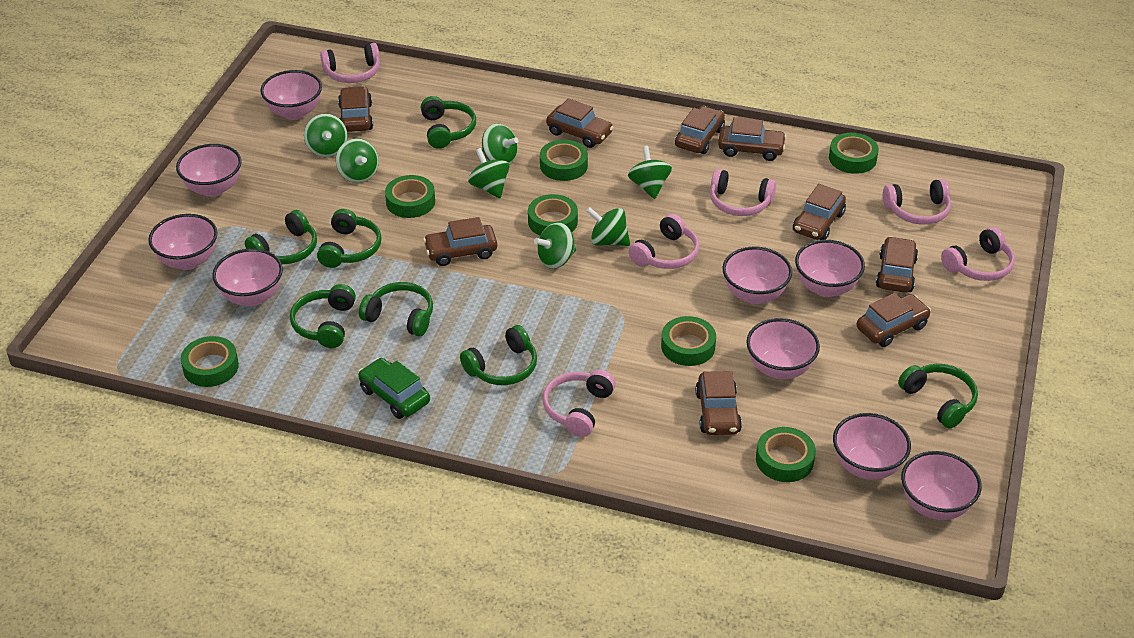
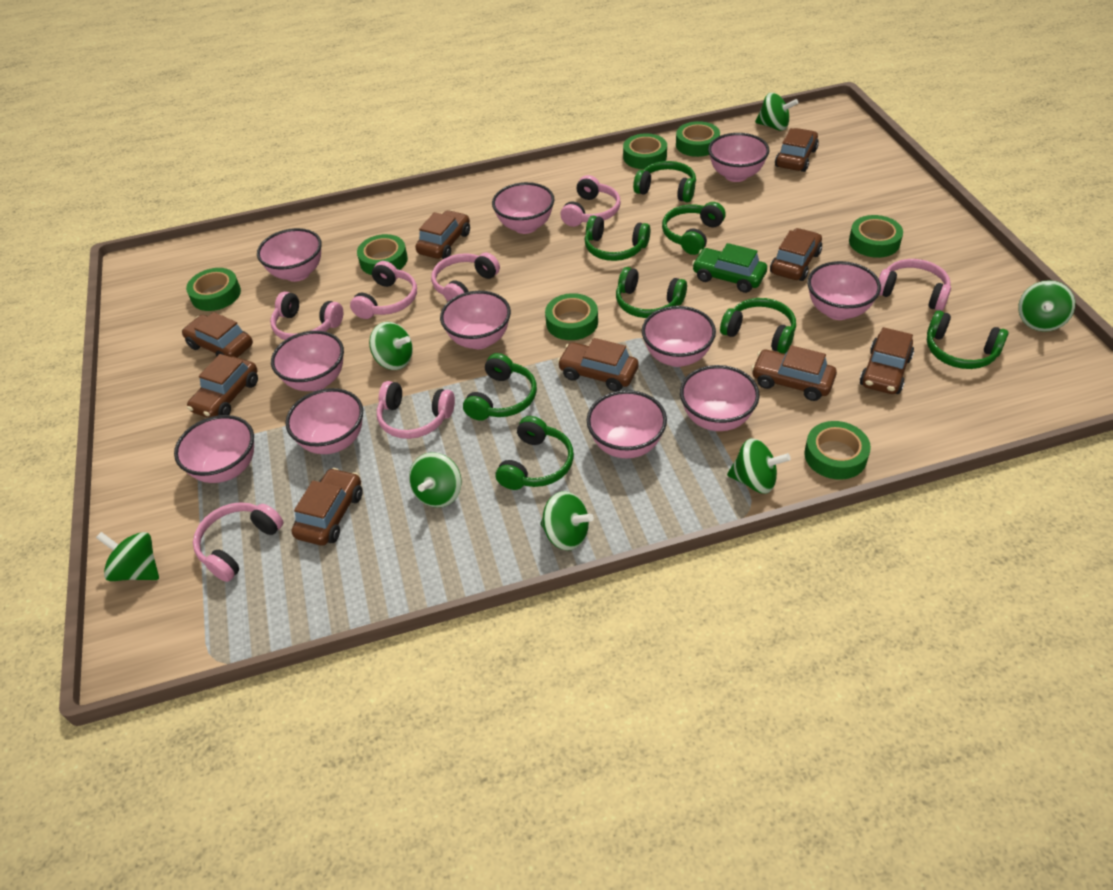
green headphones: [245,210,317,264] [290,284,356,348] [317,209,382,268] [359,282,433,336] [421,96,476,149] [460,325,537,385] [898,364,978,429] = 7 -> [463,353,537,421] [496,416,574,490] [585,216,650,261] [616,267,687,318] [633,161,696,202] [662,202,726,255] [720,298,796,354] [927,310,1008,369] = 8
pink bowl: [148,214,217,270] [176,144,242,197] [212,248,283,306] [260,70,322,120] [722,247,792,304] [746,318,820,379] [795,240,865,297] [833,413,911,480] [901,451,982,520] = 9 -> [174,415,254,483] [257,228,322,282] [271,331,344,391] [286,388,363,454] [440,291,511,349] [492,182,554,234] [587,390,667,458] [642,306,716,367] [680,365,760,431] [708,133,769,182] [807,261,881,320] = 11
pink headphones: [320,43,380,83] [543,370,616,437] [629,214,699,269] [710,169,776,216] [883,179,951,225] [941,227,1015,281] = 6 -> [193,502,283,582] [270,292,343,340] [350,261,417,319] [377,381,455,439] [431,252,500,301] [561,175,621,227] [879,259,951,311] = 7

